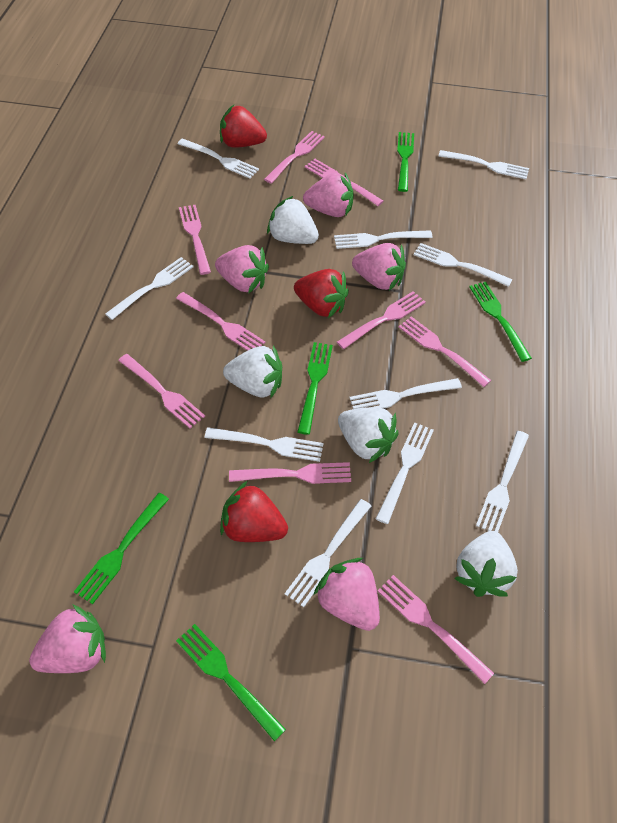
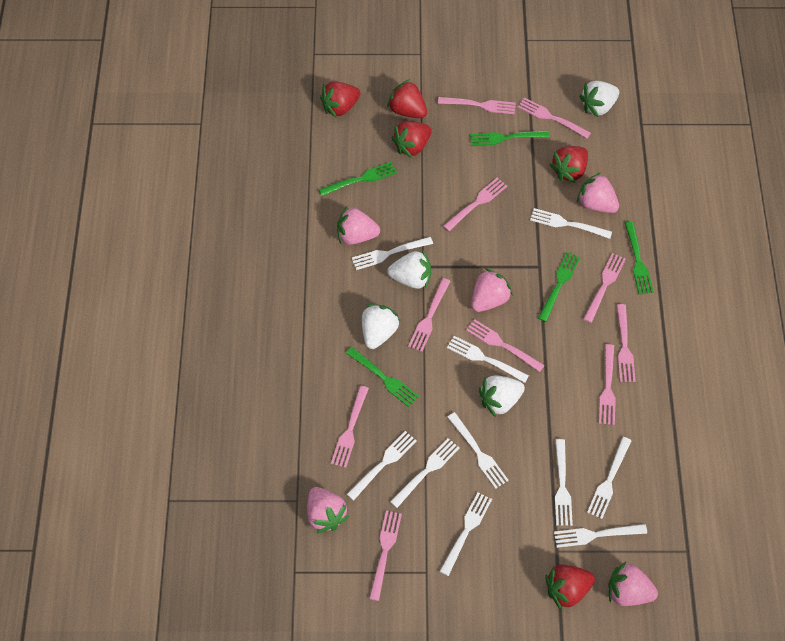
pink fork: [118,354,205,429] [176,292,265,351] [179,205,211,275] [229,462,351,484] [264,131,325,184] [304,159,384,206] [337,291,426,349] [378,575,494,684] [399,316,491,387] = 9 -> [331,386,369,468] [369,511,402,601] [408,278,451,352] [438,97,516,114] [443,178,507,232] [466,319,545,372] [517,97,591,138] [583,253,626,323] [599,344,616,425] [617,304,636,382] = 10
red strawberry: [220,105,267,148] [220,481,288,542] [294,269,349,318] = 3 -> [320,82,360,118] [387,79,427,118] [391,121,432,158] [545,565,595,609] [550,146,588,183] = 5

